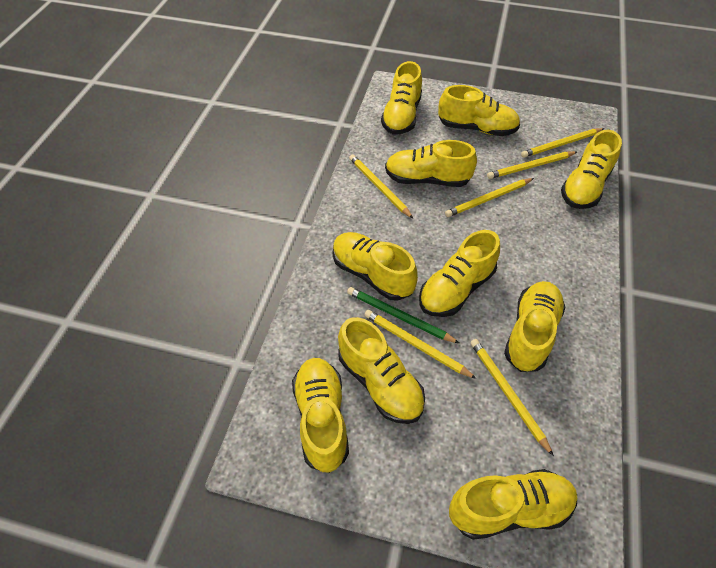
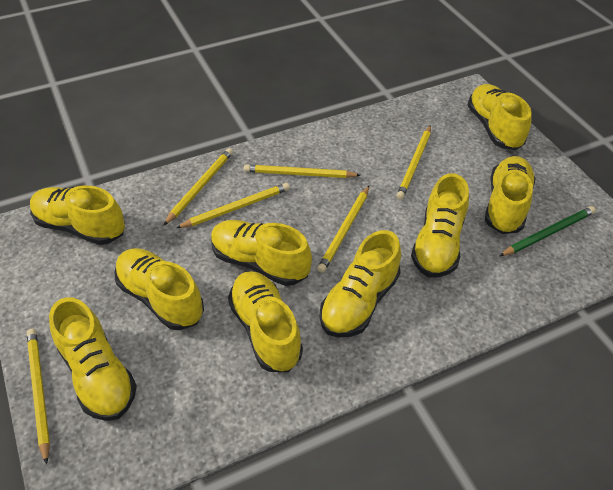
yellow shoe: [292,358,349,473] [333,232,418,301] [338,317,425,424] [381,61,422,135] [385,140,477,187] [419,230,500,317] [438,85,520,136] [449,469,577,540] [504,281,566,372] [561,130,622,209] = 10 -> [30,185,125,245] [49,297,137,421] [114,248,204,330] [211,220,312,286] [228,271,303,372] [320,230,401,338] [411,173,469,278] [467,84,532,150] [485,156,536,234] = 9

